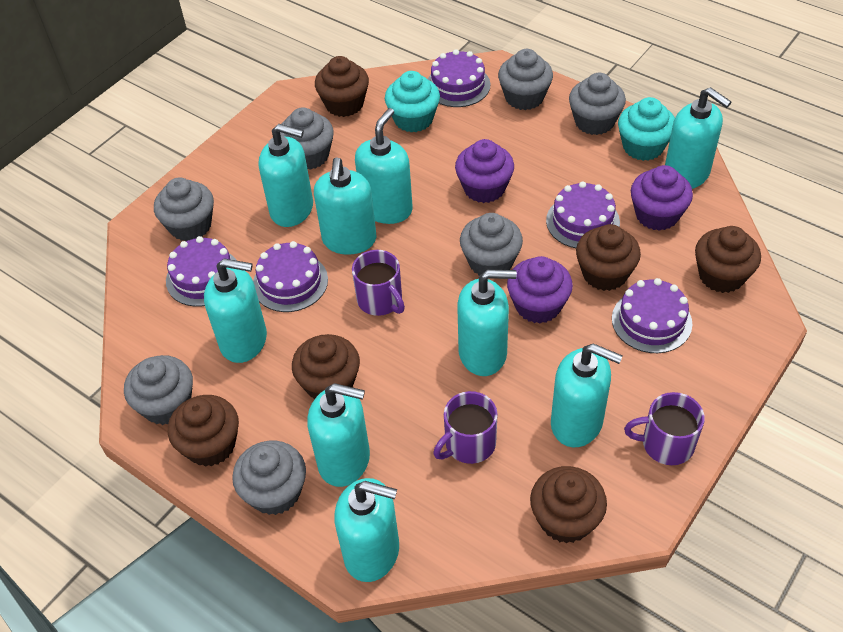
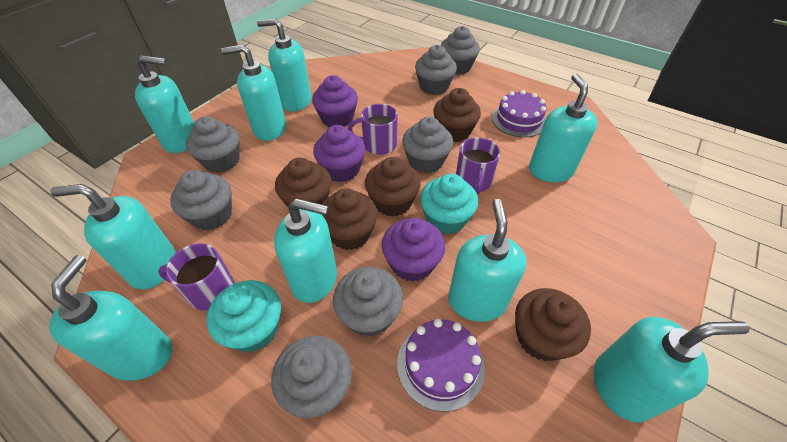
brown cupcake: [168,395,239,467] [292,334,360,399] [315,56,369,117] [530,466,607,543] [576,224,641,291] [695,226,761,293] = 6 -> [275,157,332,207] [321,188,378,250] [365,157,421,216] [433,88,481,142] [515,288,591,361] = 5
purple cake: [166,236,237,307] [253,241,328,312] [428,49,490,107] [546,181,620,248] [612,278,692,353] = 5 -> [397,319,485,412] [492,90,546,137] = 2

